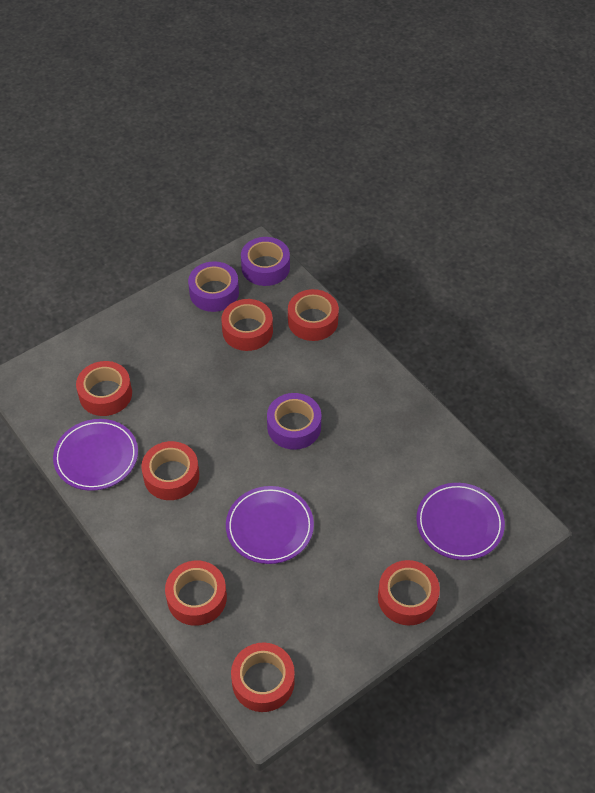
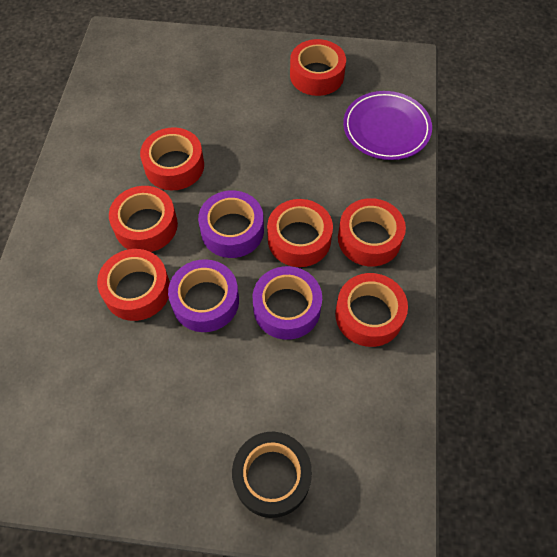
black tape: none = 0 -> [232,432,312,518] = 1
purple plate: [53,419,138,491] [226,486,314,564] [416,483,505,560] = 3 -> [343,91,432,160] = 1

